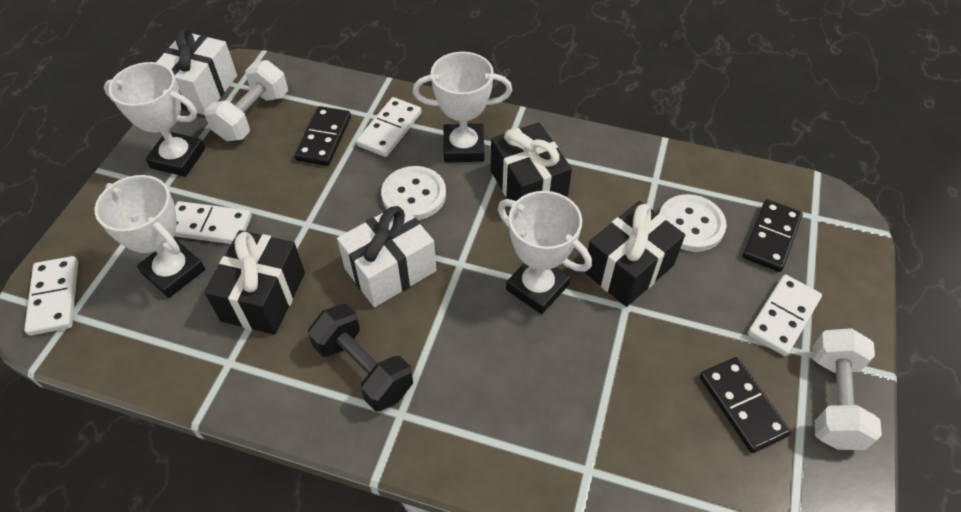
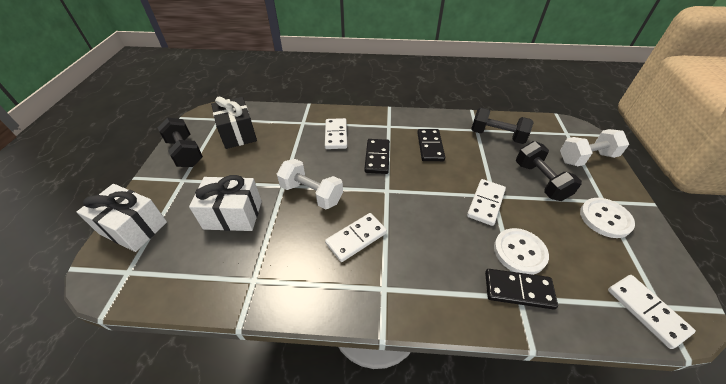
black dumbbell: [308,304,413,411] = 1 -> [158,118,203,167] [471,108,534,144] [516,141,582,201] = 3
black gift: [204,230,305,335] [491,122,572,201] [584,201,685,307] = 3 -> [211,96,257,149] = 1
white trophy: [95,175,205,298] [104,62,205,177] [413,52,512,162] [498,191,592,314] = 4 -> none = 0

